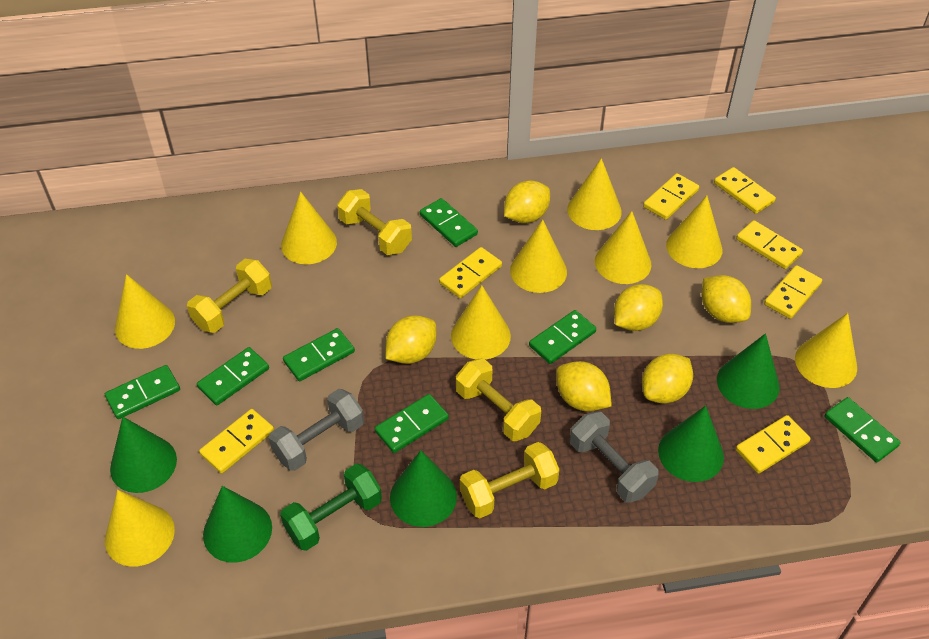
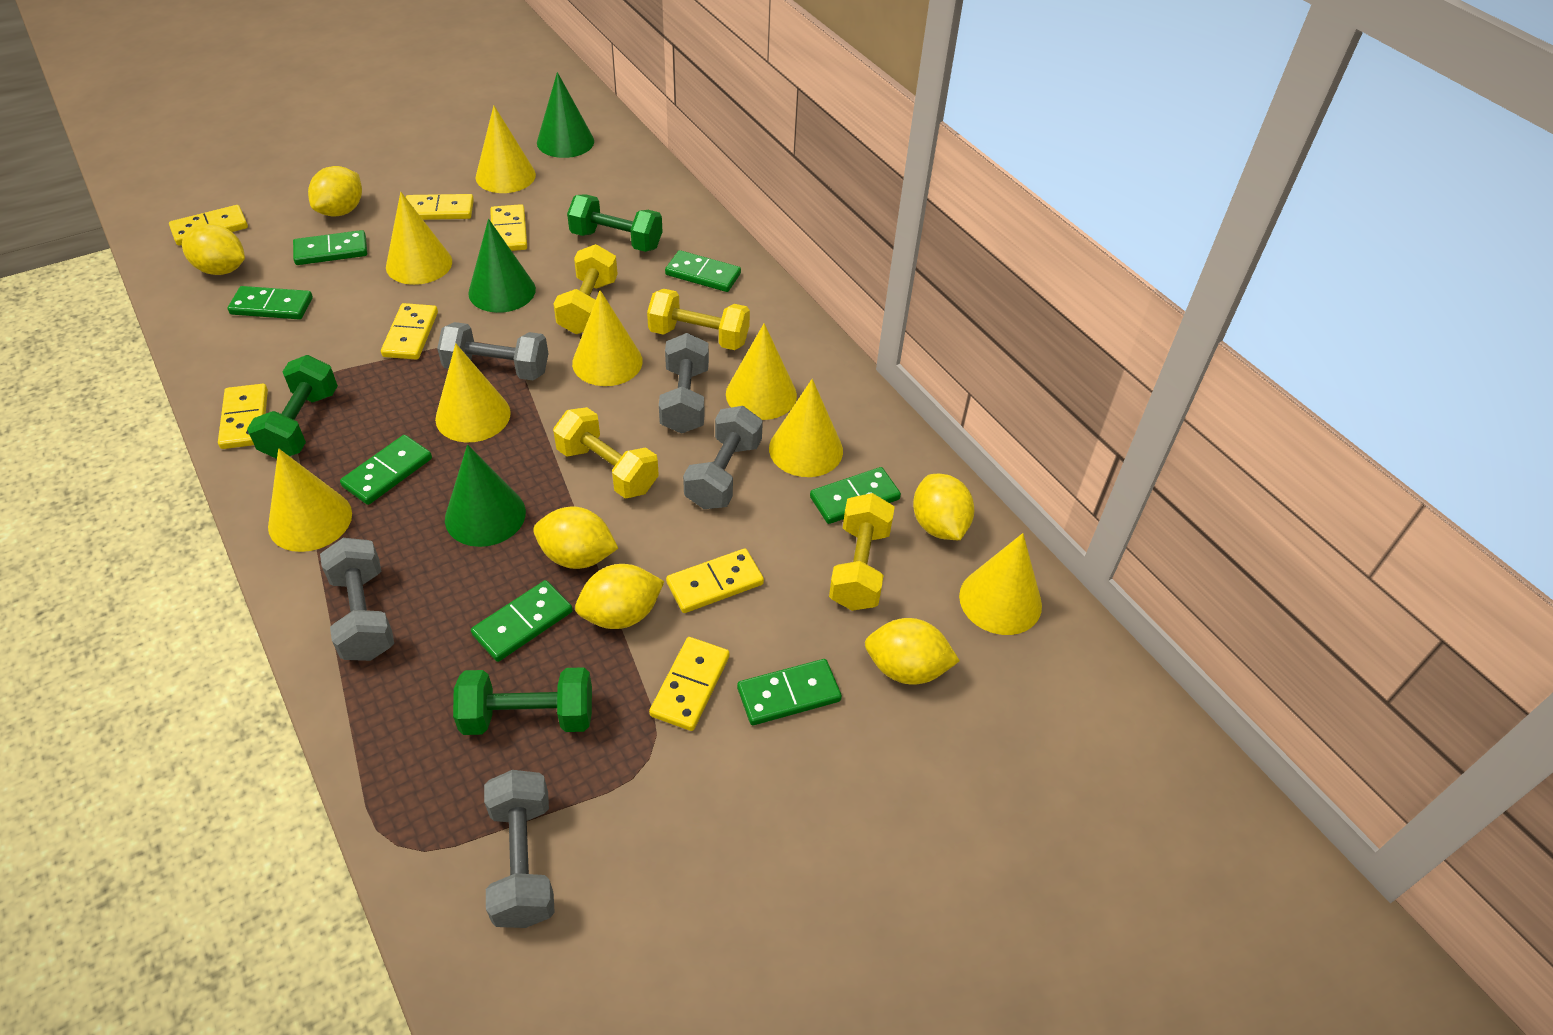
green cone: [110,417,177,493] [203,486,272,563] [390,450,457,527] [658,406,724,482] [717,333,780,409] = 5 -> [445,444,526,547] [468,219,536,313] [537,72,594,158] = 3
green dumbbell: [280,463,382,551] = 1 -> [247,355,338,459] [453,667,592,735] [567,194,663,252] = 3
grey dumbbell: [269,389,364,471] [570,412,659,503] = 2 -> [320,538,394,661] [437,322,548,380] [484,770,555,928] [659,333,709,434] [683,406,763,509] = 5
yellow cone: [105,490,175,567] [115,274,175,349] [281,192,337,264] [451,285,511,359] [510,219,567,293] [567,158,622,230] [595,211,651,284] [666,196,723,268] [795,313,857,388] = 9 -> [268,449,352,552] [386,192,452,285] [435,343,511,443] [476,105,536,193] [572,290,643,386] [726,323,797,420] [769,379,843,477] [959,533,1042,635] = 8

